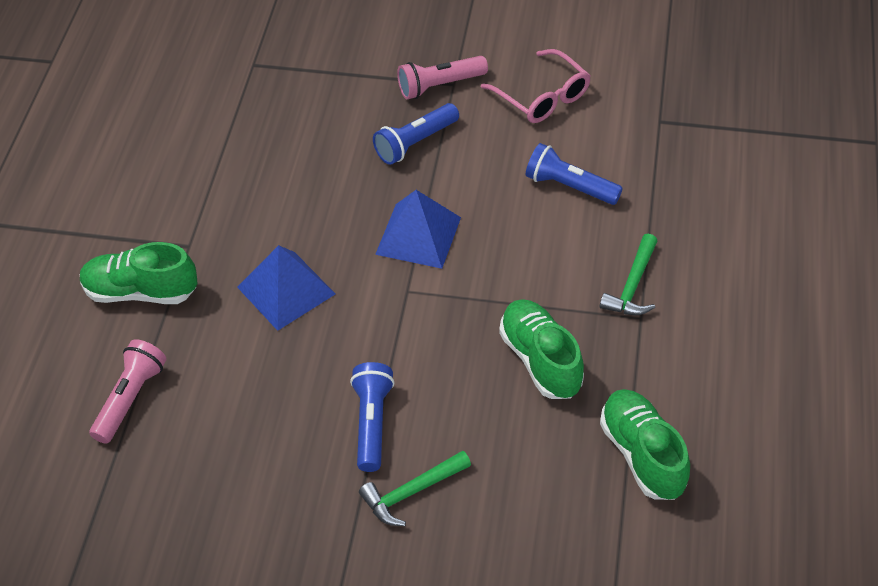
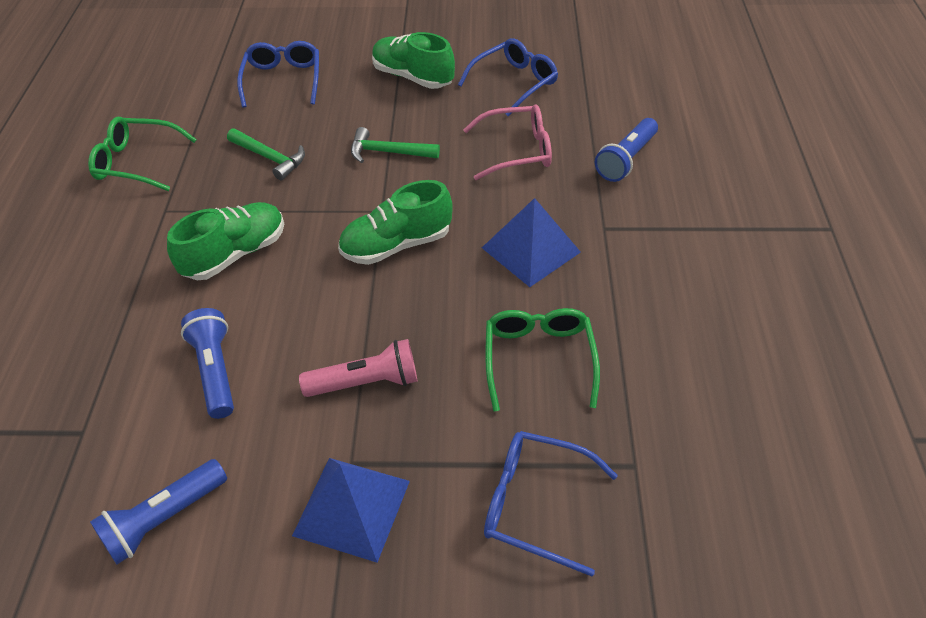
blue glasses: none = 0 -> [237,41,319,108] [458,38,558,117] [484,431,618,576] = 3
green glasses: none = 0 -> [88,117,197,191] [485,308,600,411] = 2
pink flashlight: [89,339,166,444] [397,56,488,99] = 2 -> [299,339,417,397] = 1

